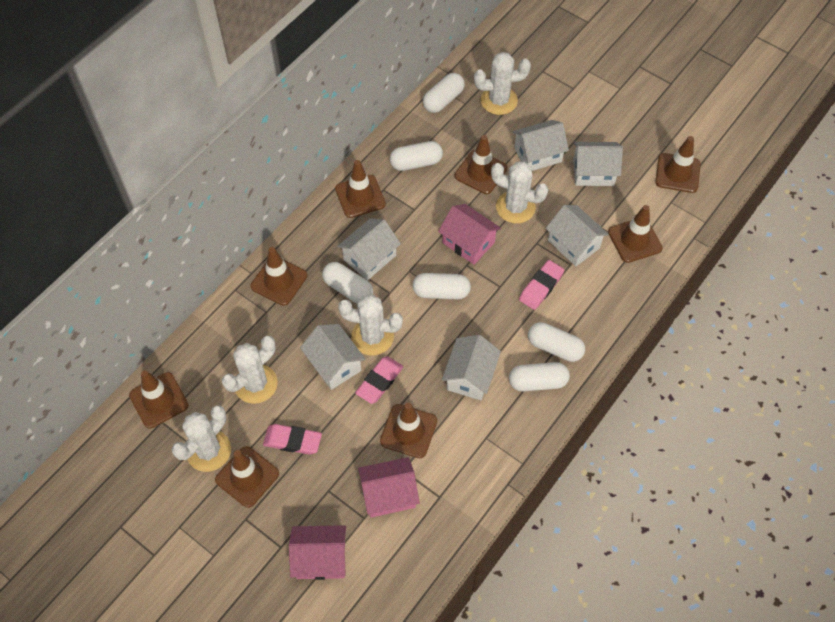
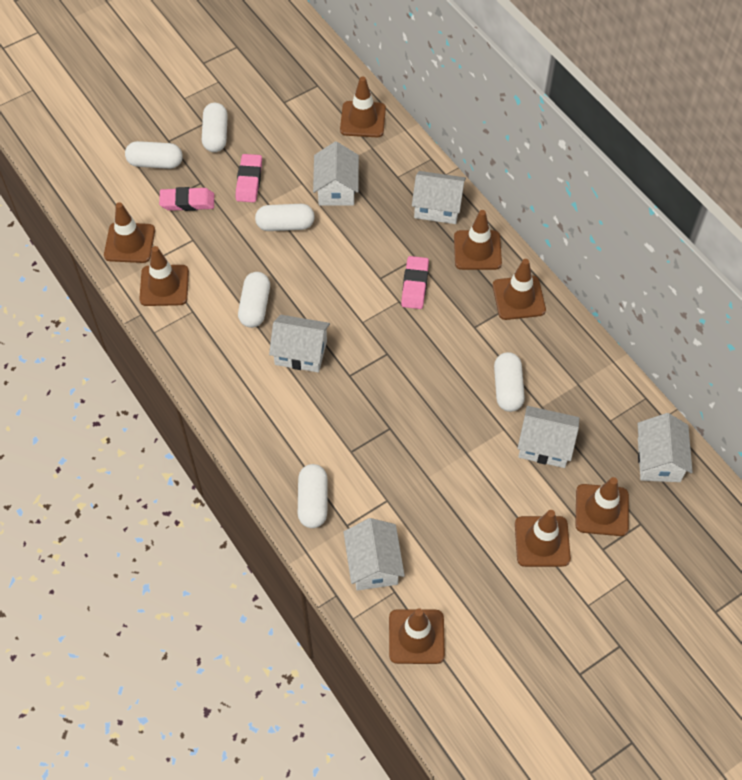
pink house: [289,525,346,580] [358,457,420,517] [438,204,501,265] = 3 -> none = 0
white cactus: [171,406,231,472] [222,336,278,404] [338,294,403,356] [474,52,531,115] [491,161,549,223] = 5 -> none = 0

